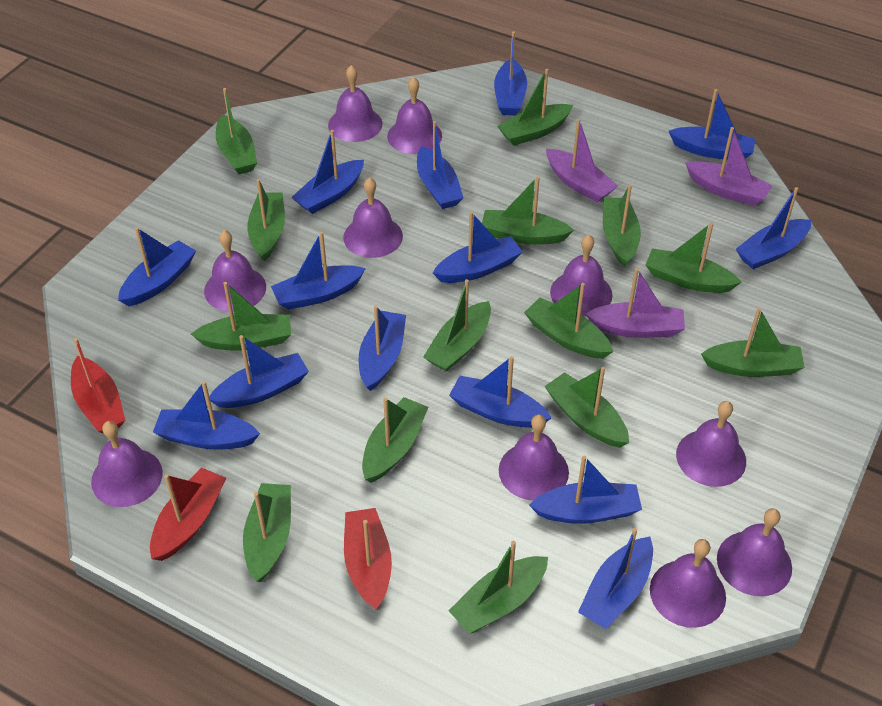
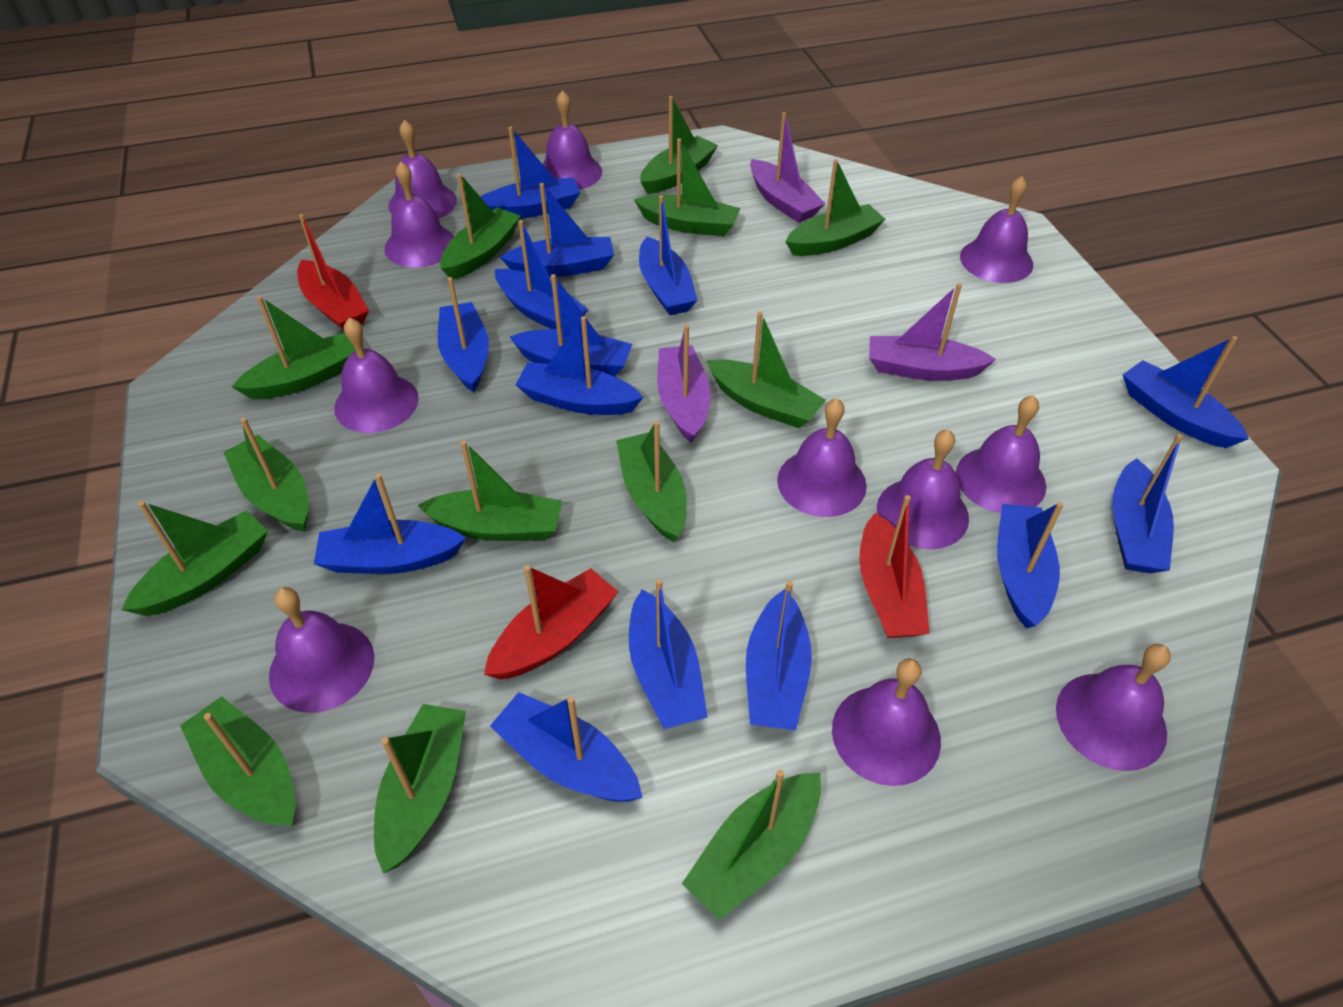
green boat: [191,282,291,351] [216,88,257,174] [243,483,291,582] [247,179,285,261] [362,397,428,483] [423,279,491,372] [449,541,548,634] [482,176,574,244] [497,69,573,146] [524,283,613,359] [545,367,629,448] [603,184,641,267] [646,222,742,293] [701,307,805,377] = 14 -> [122,501,268,616] [180,696,296,826] [224,418,308,532] [232,296,355,399] [374,704,466,873] [417,441,562,541] [440,174,521,279] [616,421,687,542] [634,138,741,236] [640,96,718,194] [682,770,821,920] [707,311,826,428] [785,159,885,256] = 13
purple bell: [91,421,163,507] [204,230,266,312] [328,65,382,142] [343,177,403,258] [387,77,442,154] [499,414,569,500] [550,235,612,316] [650,539,726,628] [676,401,746,487] [717,508,792,596] = 10 -> [269,587,374,713] [334,317,419,433] [384,162,454,268] [388,120,457,219] [542,90,602,190] [777,398,867,517] [832,658,941,786] [877,429,969,549] [956,395,1046,513] [960,176,1033,283] [1056,644,1171,771] = 11

